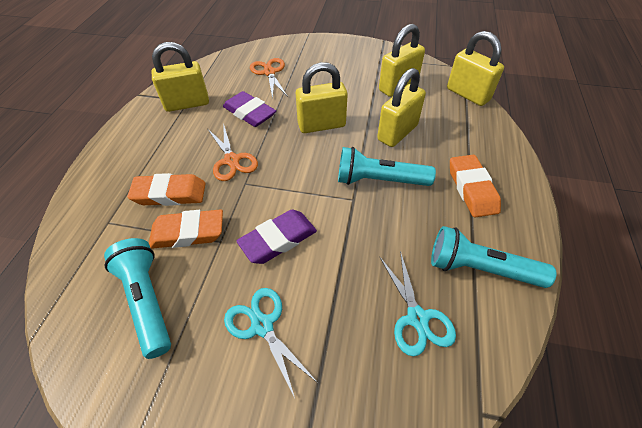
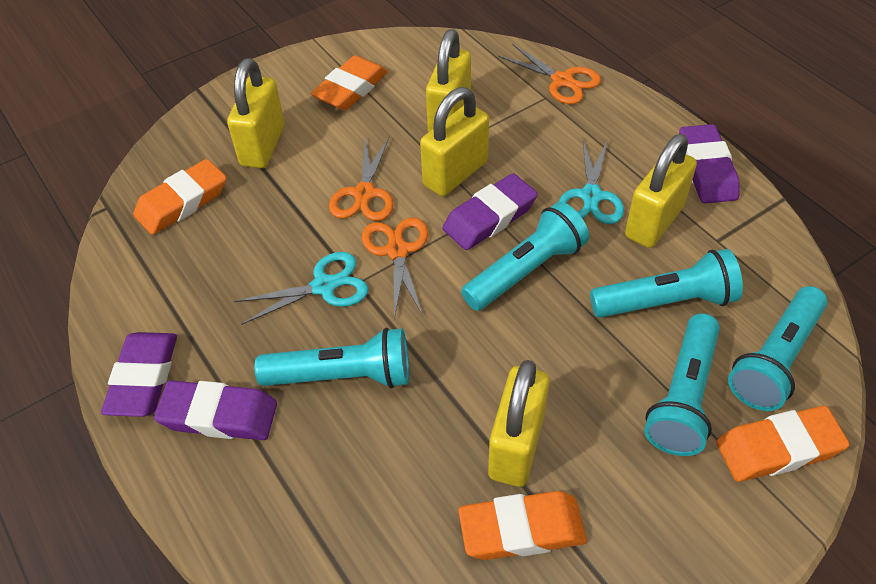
orange eraser: [127,173,206,206] [149,209,223,249] [450,155,501,217] = 3 -> [133,159,227,235] [311,55,388,110] [458,491,587,560] [716,406,850,482] = 4
orange scissors: [208,123,258,181] [250,58,288,99] = 2 -> [329,137,394,221] [362,217,428,319] [498,43,601,104] = 3
purple eraser: [223,91,276,127] [237,210,317,264] = 2 -> [101,332,177,417] [154,380,277,440] [443,173,538,250] [679,124,739,204] = 4
turquoise flashlight: [104,238,171,359] [338,147,436,186] [431,226,556,288] = 3 -> [255,328,409,388] [461,202,589,311] [590,249,743,318] [644,313,720,456] [728,286,828,411] = 5

